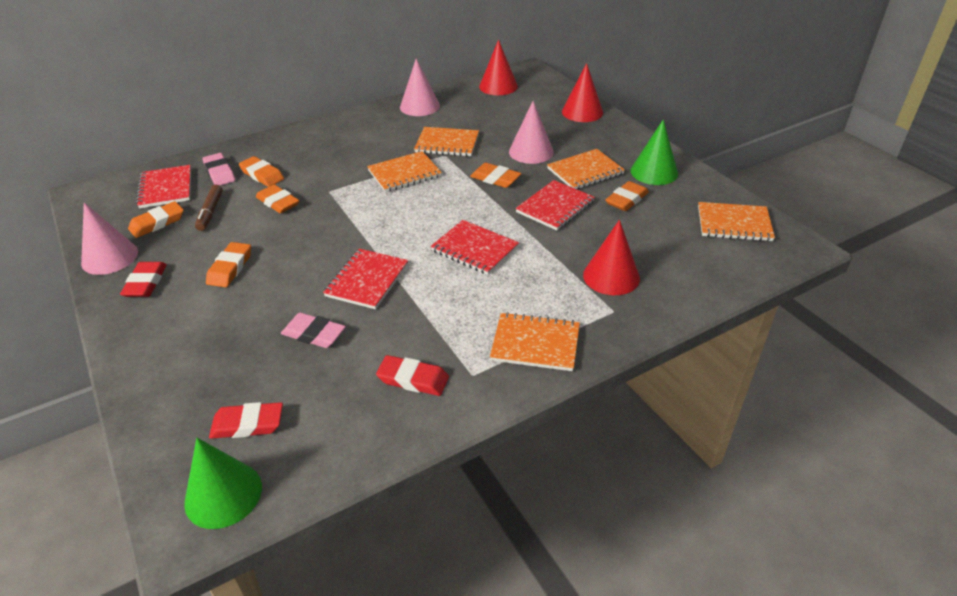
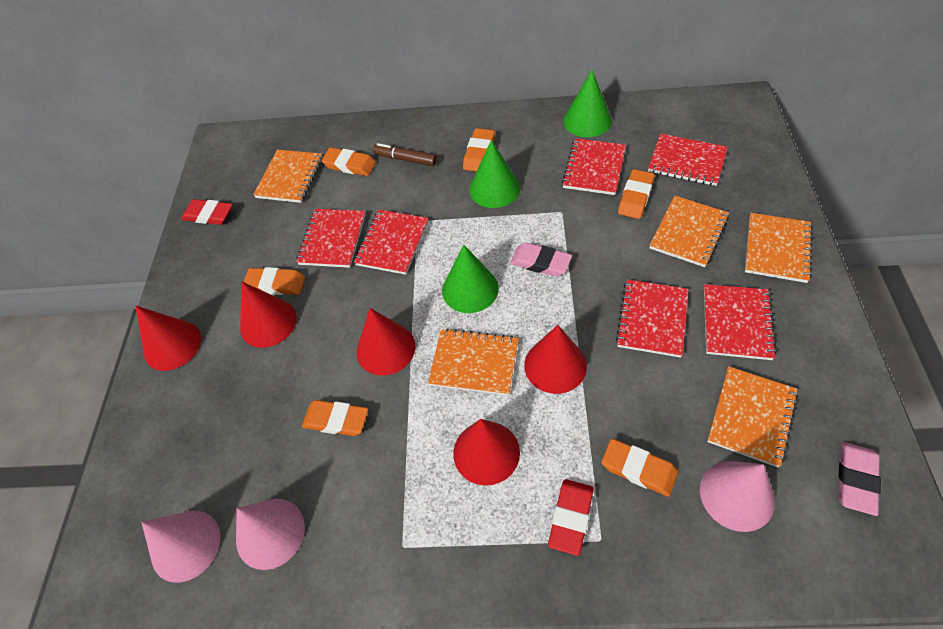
green cone: [184,438,262,529] [631,119,678,185] = 2 -> [442,245,499,313] [469,140,520,208] [563,70,612,137] = 3
red cone: [479,39,518,95] [562,63,603,122] [583,220,640,295] = 3 -> [135,306,201,371] [240,281,297,348] [356,308,416,376] [453,419,520,486] [524,325,587,394] = 5
red eraser: [120,262,167,297] [209,402,283,439] [376,355,449,396] = 3 -> [181,199,233,225] [548,479,594,556] = 2
red notebook: [136,165,191,209] [323,249,408,309] [431,220,519,275] [515,180,595,230] = 4 -> [296,209,366,268] [354,210,428,275] [562,138,626,195] [616,280,688,358] [648,134,728,186] [704,284,776,360] = 6

